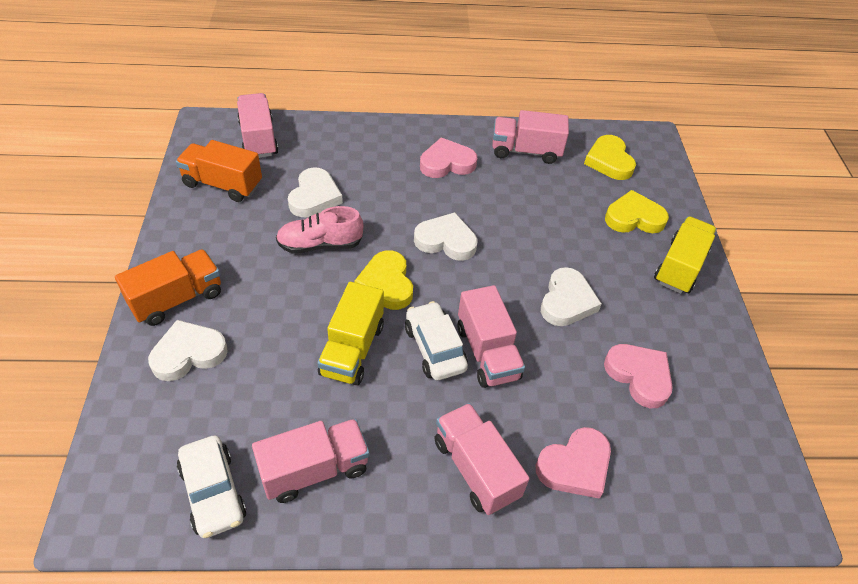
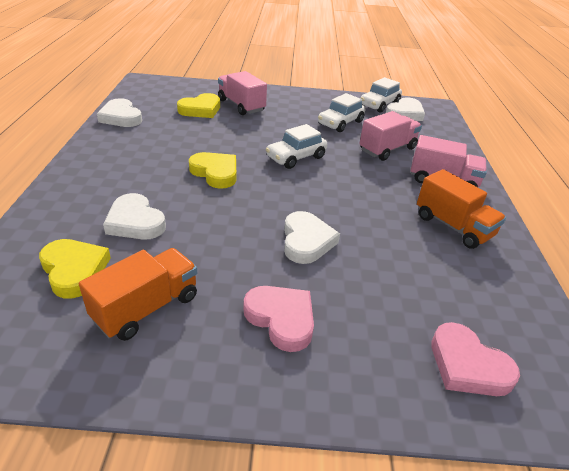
pink heart: [420,137,478,178] [536,427,611,499] [604,344,673,408] = 3 -> [244,286,314,352] [431,322,520,396] = 2
pink shoe: [276,206,364,253] = 1 -> none = 0
pink truck: [237,93,278,158] [252,419,369,503] [434,403,529,515] [457,285,525,388] [492,110,569,164] = 5 -> [218,71,267,115] [359,111,422,161] [410,135,487,187] = 3
white car: [177,435,246,538] [405,301,468,380] = 2 -> [266,124,327,169] [318,93,365,132] [360,77,402,113] = 3
yellow truck: [317,282,384,385] [654,216,717,294] = 2 -> none = 0

